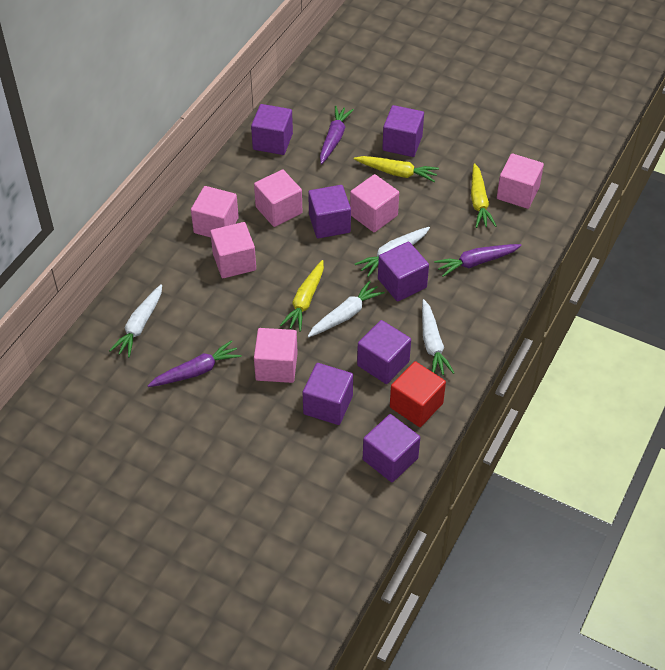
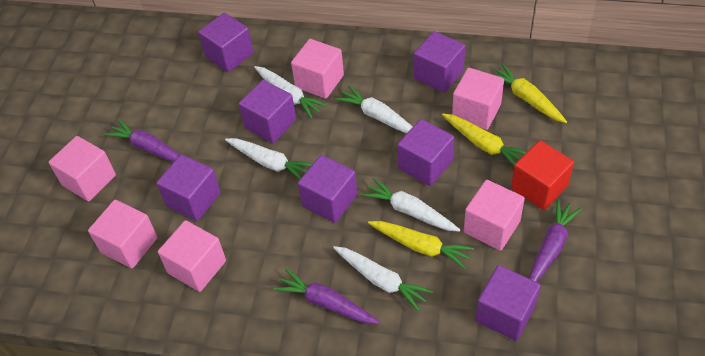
white carrot: [109,284,162,358] [308,280,385,337] [355,227,430,277] [422,299,454,375] = 4 -> [225,138,312,179] [254,66,327,119] [333,246,433,312] [336,86,413,134] [361,178,460,232] = 5

